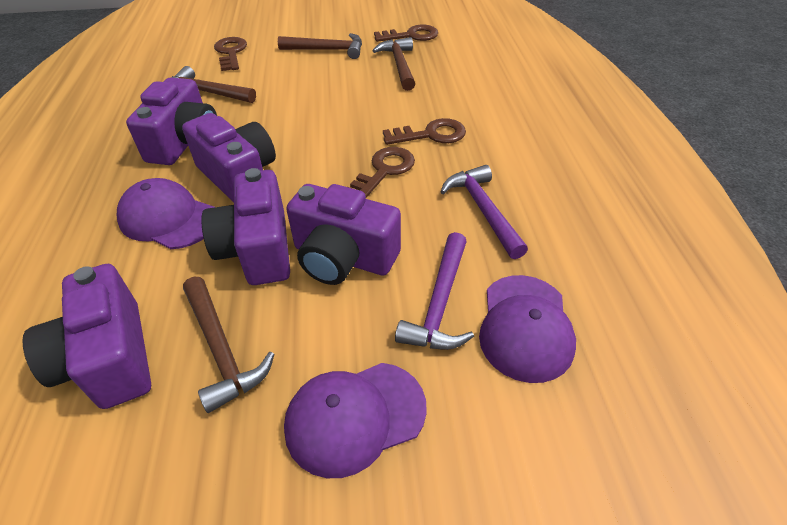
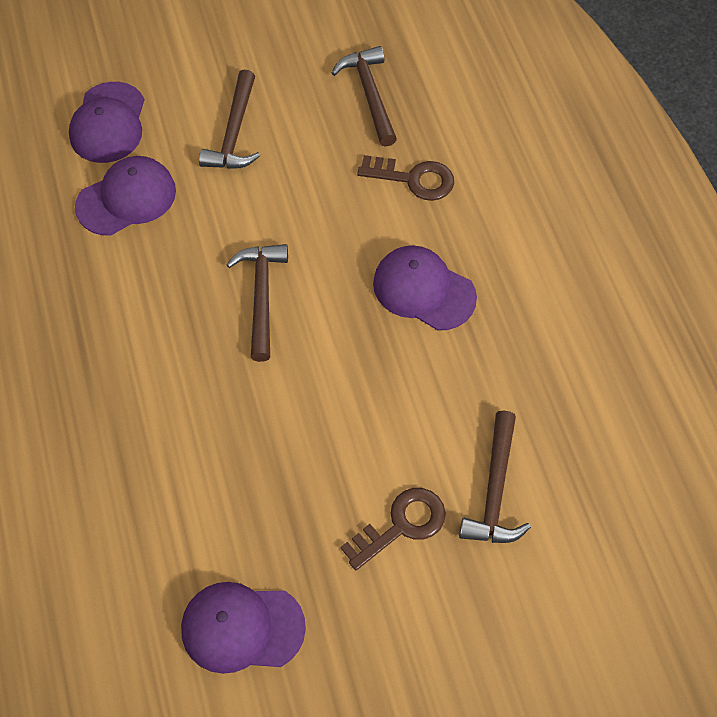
brown key: [214,37,247,71] [349,147,415,198] [374,25,438,42] [383,118,466,145] = 4 -> [341,488,446,570] [357,155,454,201] = 2
purple camera: [22,264,151,409] [126,77,217,165] [182,113,276,203] [201,168,290,285] [286,184,401,285] = 5 -> none = 0
purple cap: [116,178,215,249] [284,363,427,478] [479,275,576,383] = 3 -> [69,82,144,163] [75,156,176,236] [181,582,306,674] [373,245,477,331] = 4
purple hammer: [395,232,474,350] [441,165,528,259] = 2 -> none = 0

